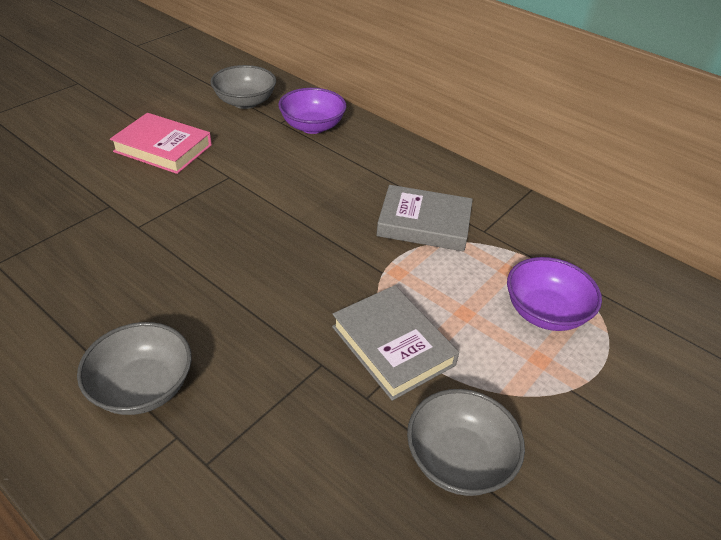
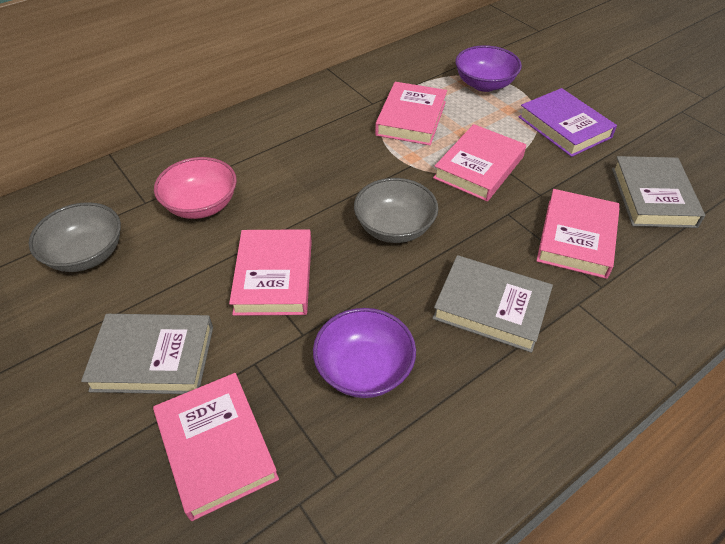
grey book: [332,285,459,401] [376,185,473,252] = 2 -> [81,314,213,394] [432,255,553,353] [612,156,705,228] = 3
grey bowl: [77,322,192,415] [210,65,276,109] [407,389,525,496] = 3 -> [29,202,121,272] [354,178,438,243] = 2
pink book: [110,113,212,174] = 1 -> [153,373,279,521] [229,229,312,316] [375,82,447,145] [433,124,526,201] [536,189,620,279] = 5
pink bowl: none = 0 -> [154,157,237,219] = 1
purple book: none = 0 -> [518,88,617,157] = 1

